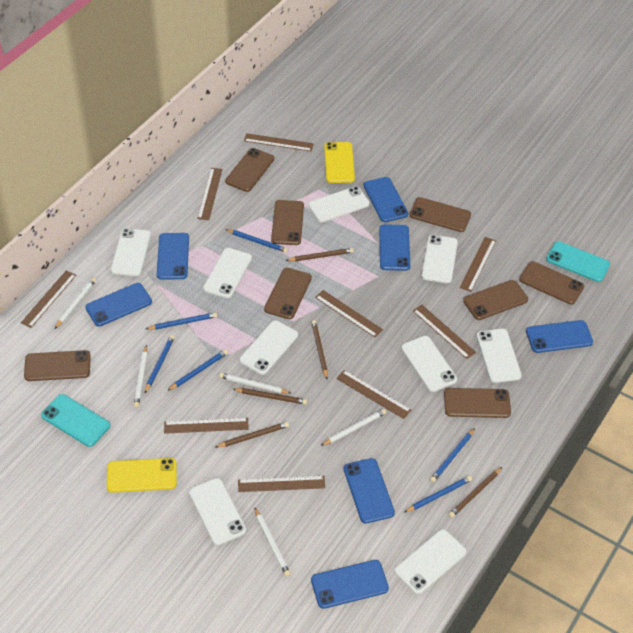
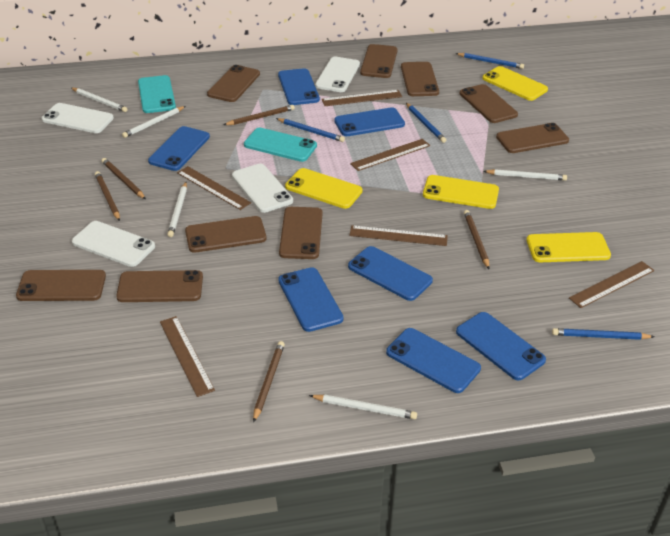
blue pencil: [145,335,175,393] [146,312,217,330] [167,349,228,391] [225,229,288,253] [405,476,472,512] [430,428,475,482] = 6 -> [276,118,345,142] [406,103,446,143] [455,53,524,69] [552,328,654,340] = 4
brown phone: [24,350,91,381] [225,148,274,192] [264,268,312,319] [271,200,304,245] [410,197,471,232] [444,388,511,418] [463,280,528,320] [519,261,584,304] = 8 -> [16,270,106,301] [116,270,203,302] [185,216,266,253] [207,65,260,102] [279,207,323,259] [360,44,398,78] [401,62,439,96] [459,84,518,123] [496,123,569,153] = 9
brown ruler: [21,271,76,328] [164,418,249,434] [197,168,222,220] [238,476,325,492] [244,133,314,151] [315,290,383,337] [336,370,411,419] [413,305,476,359] [459,237,496,292] = 9 -> [160,316,215,397] [177,166,251,210] [322,90,402,106] [349,225,448,246] [350,139,430,171] [569,261,654,308] = 6
white phone: [111,228,151,276] [189,478,246,545] [203,248,252,298] [240,320,298,375] [308,186,370,222] [395,529,466,594] [401,336,457,392] [422,235,458,283] [476,328,522,383] = 9 -> [42,103,114,133] [72,221,155,267] [232,164,293,213] [315,57,360,92] = 4
yellow phone: [107,458,177,493] [324,142,355,183] = 2 -> [285,168,363,209] [423,175,499,209] [482,66,548,101] [526,232,611,262] = 4

